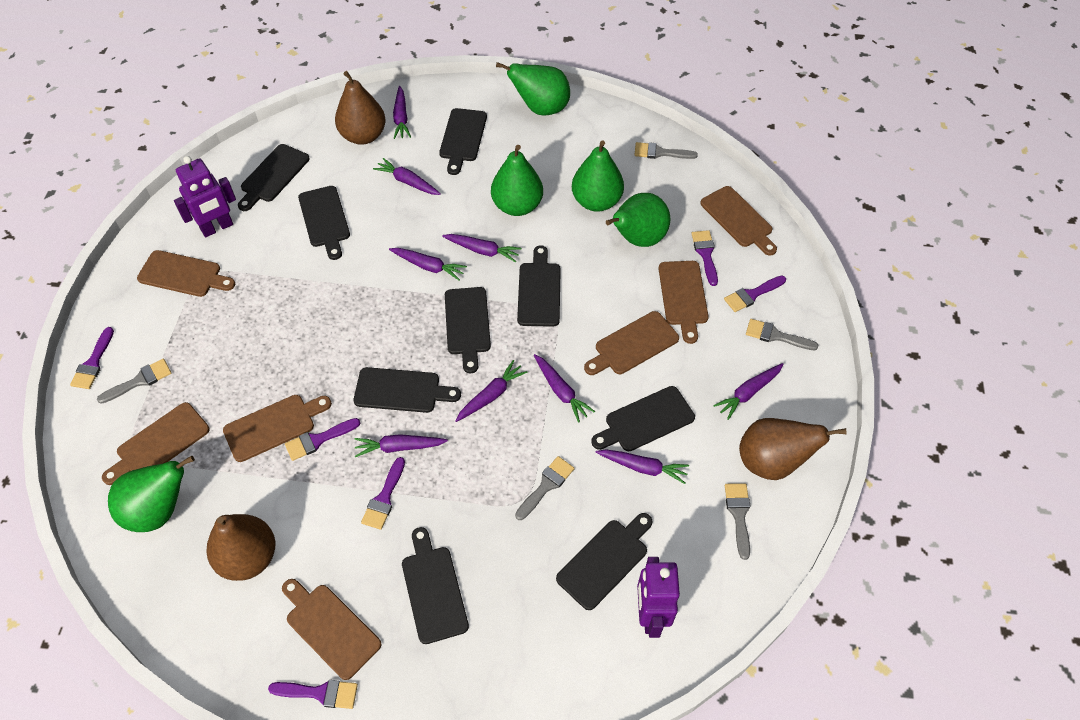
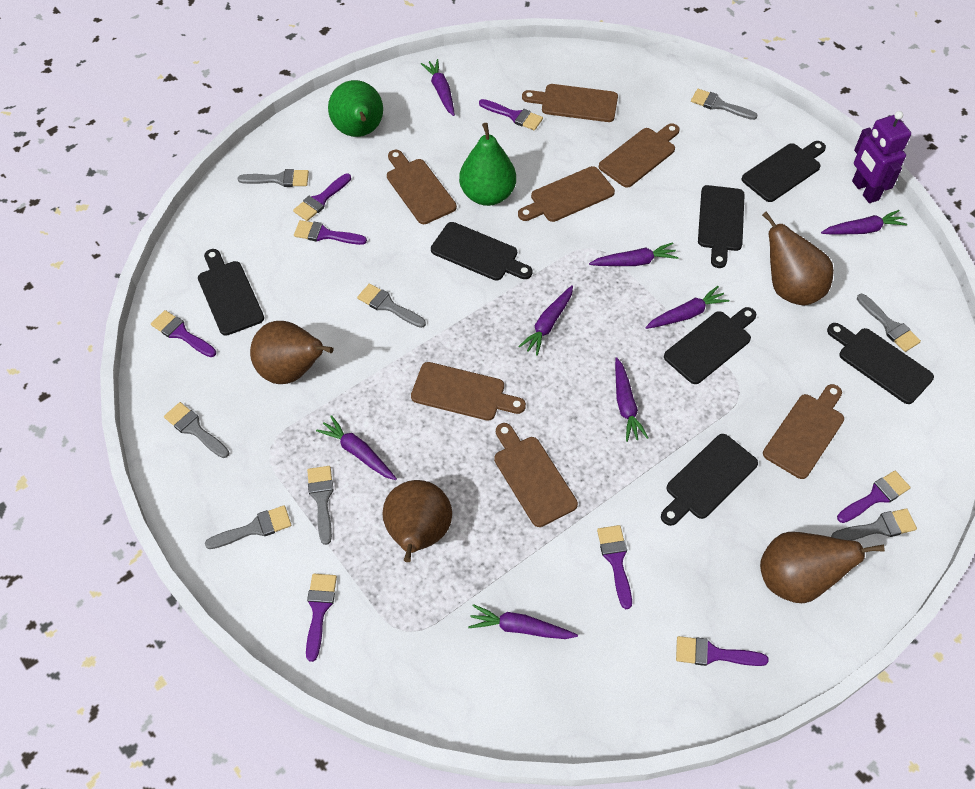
black cutting board: [238,144,310,211] [298,186,350,260] [354,367,461,413] [402,527,469,644] [439,108,487,175] [445,287,491,373] [517,245,561,327] [556,513,653,610] [591,386,695,451] = 9 -> [198,249,264,336] [431,222,533,281] [661,434,758,526] [664,307,756,384] [698,185,745,268] [742,141,826,202] [827,323,934,404] = 7
brown pear: [207,514,275,581] [335,71,386,145] [739,418,847,480] = 3 -> [250,321,334,384] [383,480,452,562] [760,532,885,603] [762,211,834,306] = 4
green pear: [108,456,195,532] [491,145,543,216] [496,62,570,116] [572,141,624,212] [606,193,670,247] = 5 -> [328,80,383,137] [459,123,516,206] = 2
grey brush: [97,359,172,404] [515,456,574,520] [635,142,698,159] [725,483,751,560] [746,319,819,350] = 5 -> [164,402,229,458] [205,505,292,549] [238,169,309,187] [307,466,334,545] [357,284,426,328] [691,89,758,120] [831,508,917,540] [857,294,921,352] = 8
purple brush: [70,327,114,389] [268,680,358,709] [285,418,360,461] [361,457,405,530] [691,230,718,286] [724,276,786,312] = 6 -> [151,310,216,357] [293,173,351,221] [294,220,367,245] [306,574,337,662] [479,99,543,130] [597,525,632,609] [676,636,769,666] [837,471,911,523] = 8
purple carrot: [355,434,448,457] [373,158,441,195] [389,248,467,281] [393,86,411,139] [442,234,522,263] [455,360,528,422] [534,354,595,423] [596,449,689,484] [713,363,784,420] = 9 -> [316,415,397,480] [421,59,455,116] [468,604,578,639] [518,285,573,356] [589,242,679,266] [615,357,648,442] [645,286,730,329] [821,210,907,235] = 8
purple robot: [174,156,236,237] [637,557,680,638] = 2 -> [852,111,911,203] = 1

